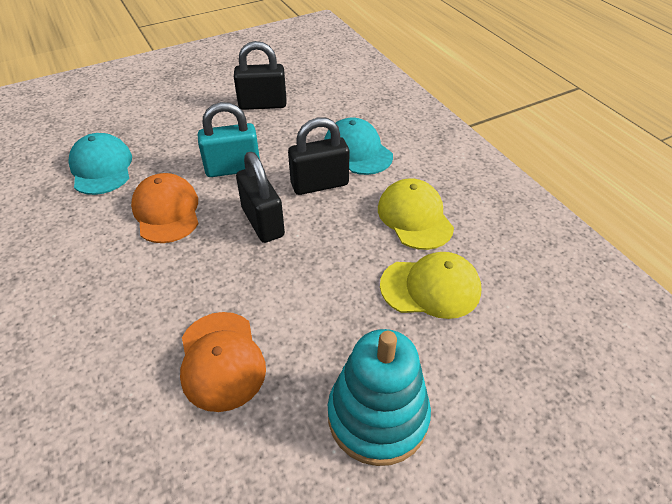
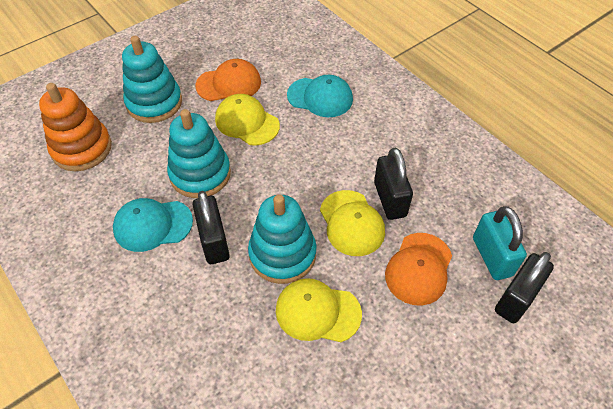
orange stacking toy: none = 0 -> [39,83,112,171] = 1
turquoise stacking toy: [328,329,431,466] = 1 -> [122,36,182,123] [167,109,231,198] [248,194,317,284] = 3
yellow cap: [378,178,454,250] [380,252,481,319] = 2 -> [215,94,280,145] [276,278,362,342] [320,190,385,256] = 3

